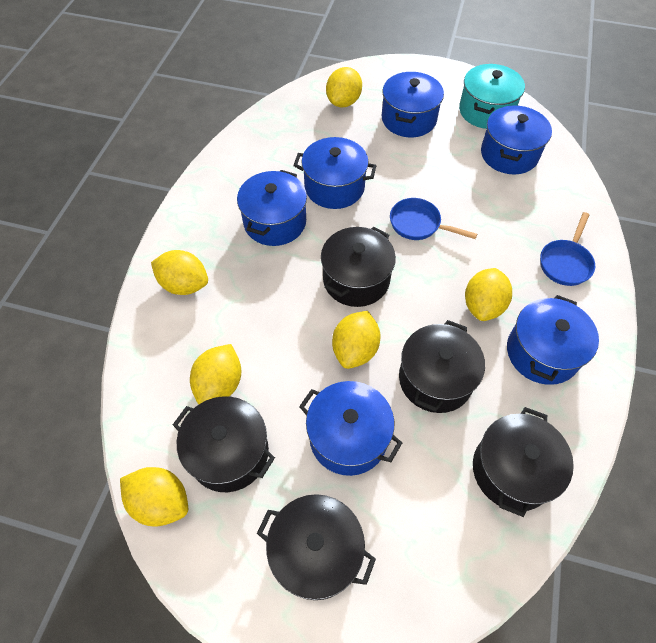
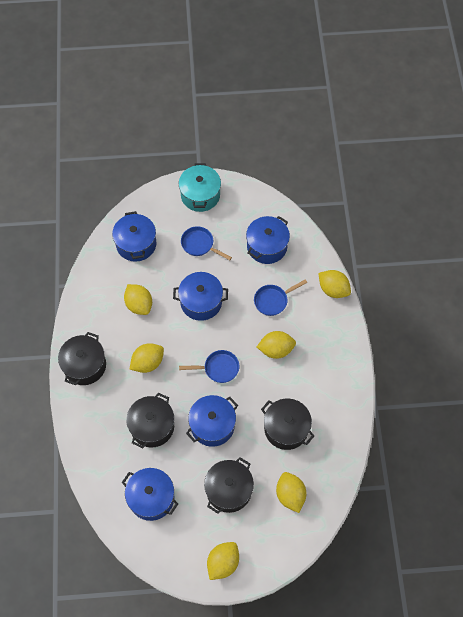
black pot: [173,396,275,492] [257,494,376,600] [321,227,396,307] [399,320,485,413] [473,407,574,517] = 5 -> [58,332,106,385] [126,393,174,448] [204,457,254,514] [261,399,314,450] = 4
blue pan: [390,198,477,240] [540,212,595,286] = 2 -> [179,350,239,383] [181,226,232,260] [254,279,307,316] = 3
blue pot: [237,170,307,246] [293,137,376,209] [299,381,402,476] [382,72,444,137] [481,105,552,175] [507,295,599,385] = 6 -> [112,211,156,262] [122,468,178,521] [173,272,228,321] [186,395,238,447] [246,216,290,264] = 5

